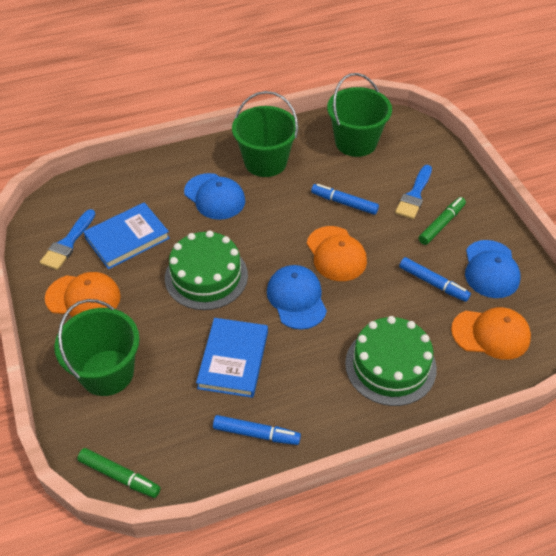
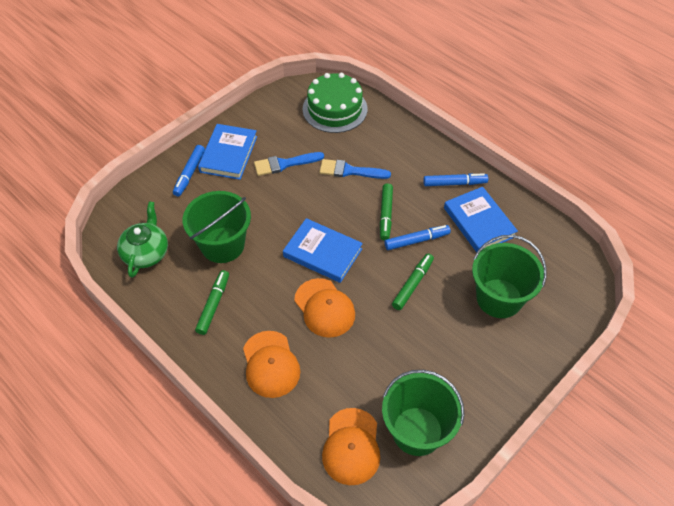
blue book: [83,202,170,269] [196,318,268,398] = 2 -> [198,124,257,180] [283,218,363,283] [444,187,518,253] = 3
blue cap: [184,173,245,220] [267,265,327,330] [465,240,521,298] = 3 -> none = 0
green cake: [165,230,248,310] [345,316,437,406] = 2 -> [303,73,367,133] = 1
green marker: [77,448,161,498] [419,197,466,245] = 2 -> [195,270,229,335] [380,183,393,241] [392,254,434,310] = 3
green teapot: none = 0 -> [117,201,168,278] = 1

